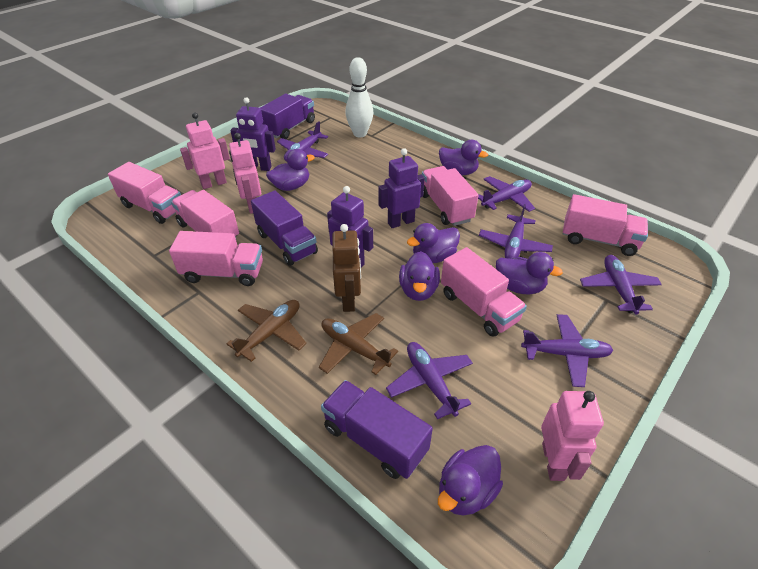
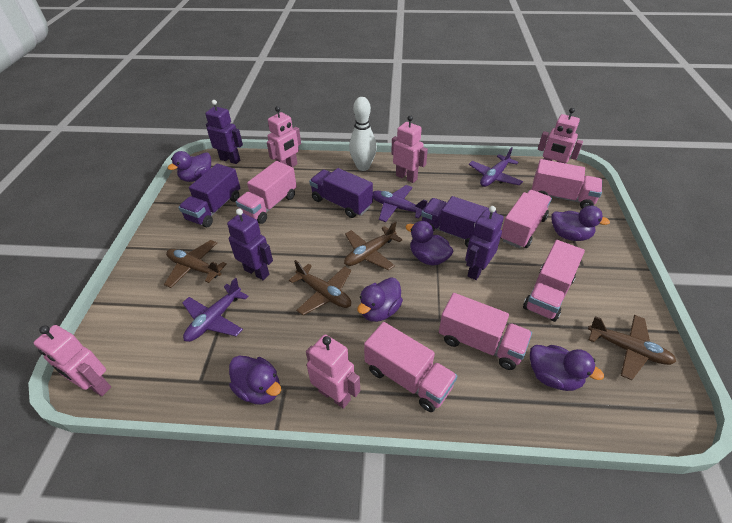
brown plane: [227,300,306,362] [319,313,398,375] = 2 -> [164,240,227,288] [289,260,351,315] [344,221,403,270] [588,315,676,380] = 4
brown robot: [332,224,361,312] = 1 -> none = 0
pink robot: [180,112,230,189] [229,133,261,214] [541,391,604,481] = 3 -> [34,325,111,396] [267,106,301,167] [306,335,360,409] [391,116,428,183] [538,108,583,164] = 5
purple plane: [277,121,328,161] [386,342,473,419] [478,176,535,212] [479,204,553,259] [521,314,613,387] [580,255,662,314] = 6 -> [182,278,248,342] [373,185,428,222] [469,147,523,187] = 3

